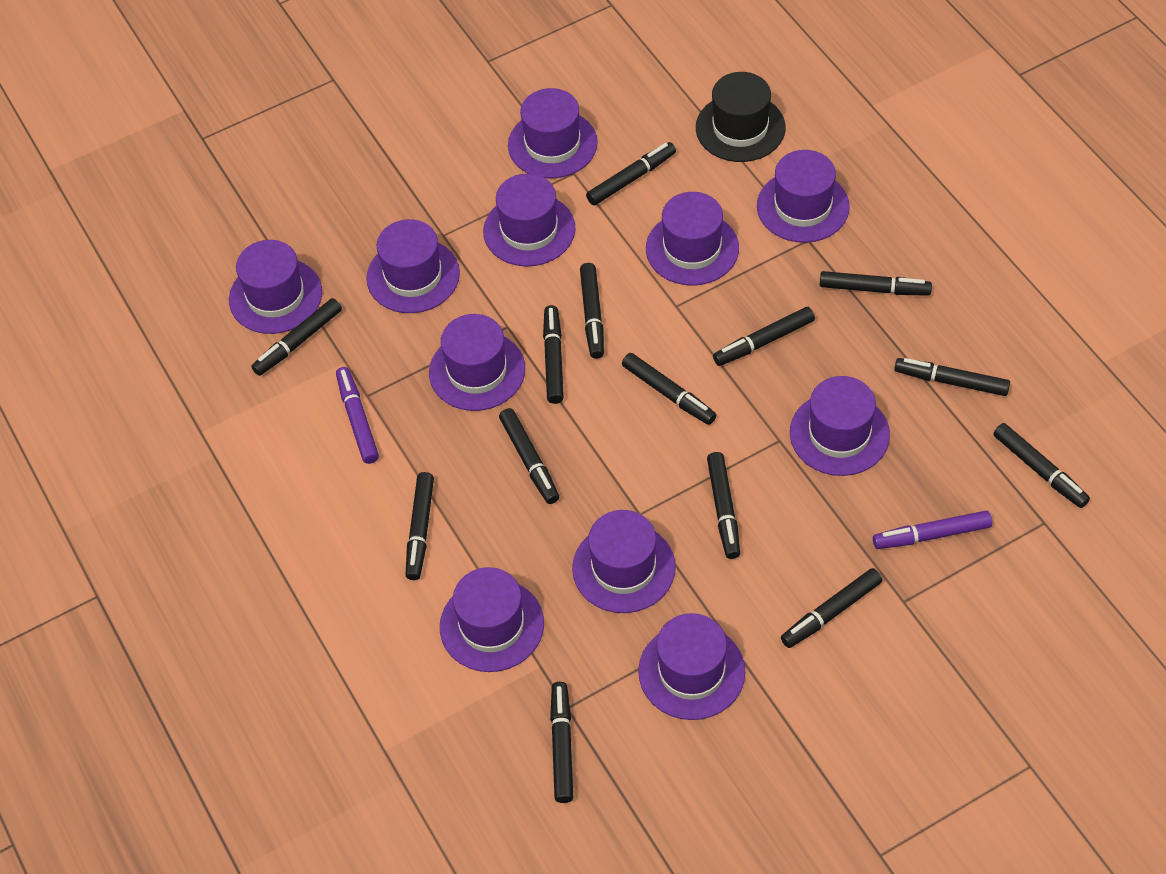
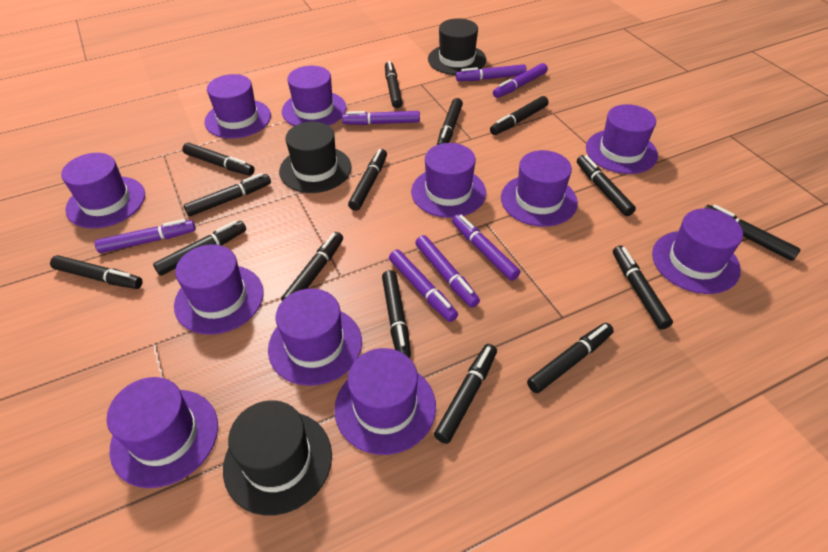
black hat: [696,72,785,162] = 1 -> [223,400,332,516] [279,122,352,193] [428,18,486,75] = 3
black marker: [251,298,342,376] [406,472,434,580] [499,408,559,504] [543,305,564,404] [550,682,573,803] [580,263,604,359] [586,142,676,206] [622,353,716,425] [707,452,740,559] [713,307,815,366] [781,568,882,648] [820,271,932,296] [894,358,1010,396] [993,423,1090,508] = 14 -> [50,255,142,289] [153,221,246,276] [182,143,255,176] [184,173,271,216] [281,232,343,301] [348,149,387,211] [382,270,411,358] [385,61,403,108] [434,344,497,444] [437,98,463,145] [490,96,549,135] [527,323,614,393] [577,155,636,216] [613,246,673,329] [704,205,801,261] = 15
purple marker: [336,367,379,464] [873,511,992,549] = 2 -> [95,219,196,253] [342,111,420,125] [389,250,458,322] [415,235,480,308] [452,214,520,281] [456,64,527,81] [493,63,548,98] = 7

